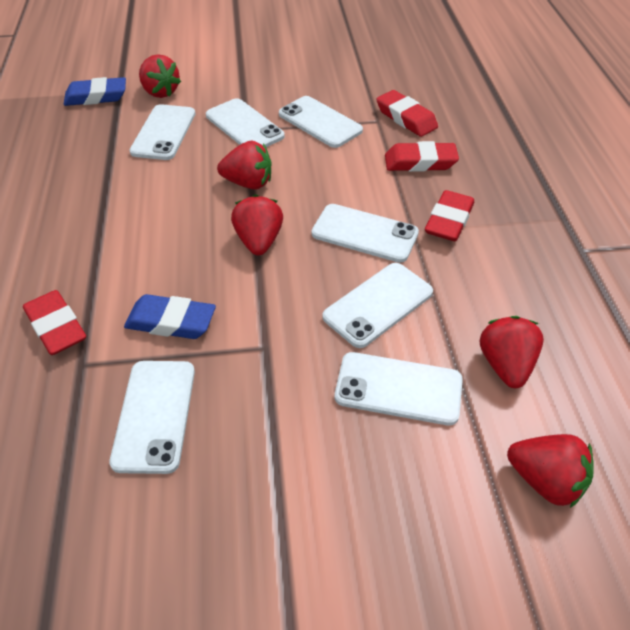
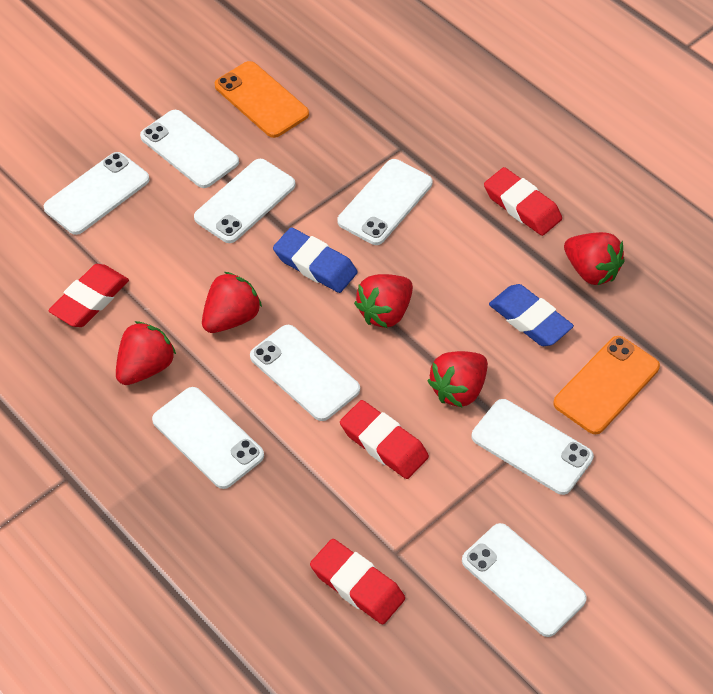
orange phone: none = 0 -> [215,61,309,138] [553,336,660,434] = 2
white phone: [109,361,195,474] [129,104,195,160] [206,98,285,147] [279,96,363,148] [312,204,419,263] [322,263,433,348] [335,352,463,426] = 7 -> [44,152,150,235] [140,110,239,188] [152,387,264,489] [194,159,295,243] [250,325,360,421] [337,159,432,245] [462,523,587,637] [472,399,594,495] = 8

